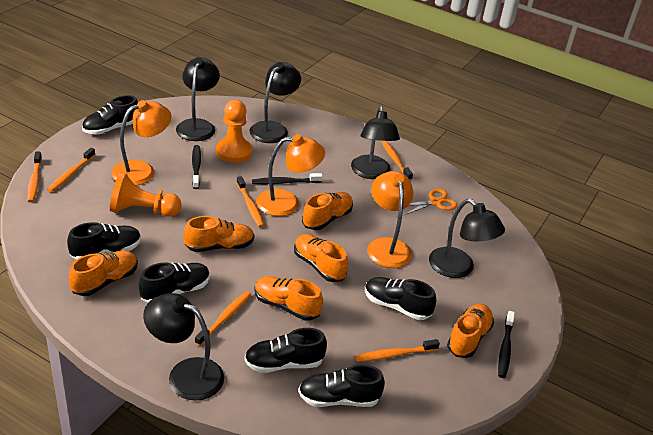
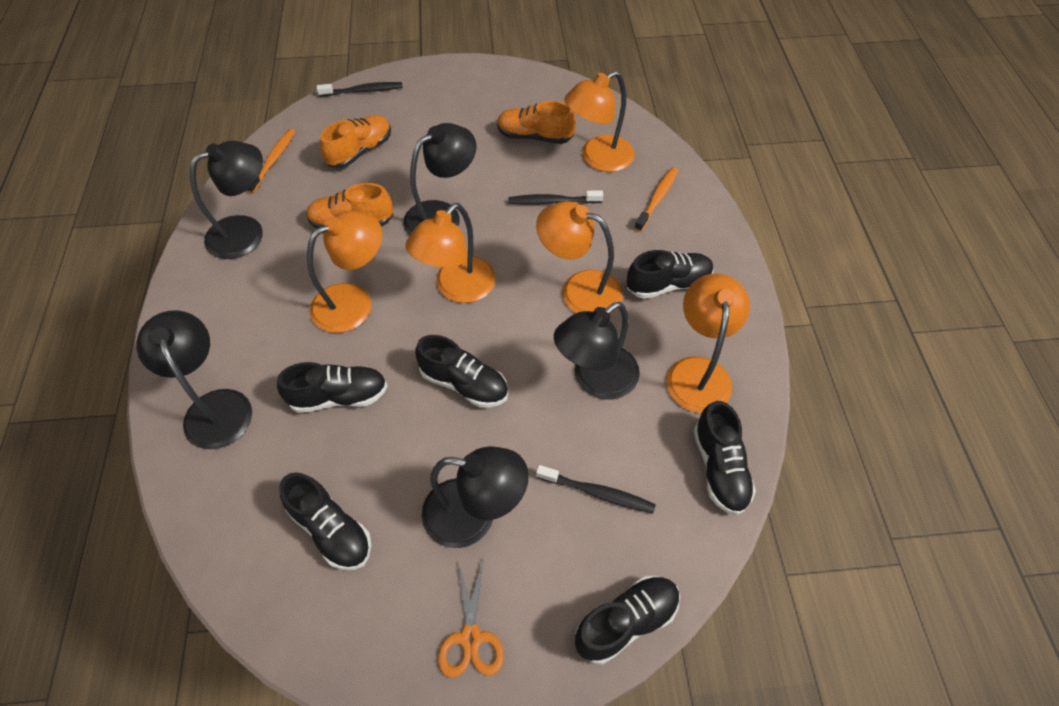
orange lamp: [111,100,171,186] [256,134,325,216] [367,171,414,268] = 3 -> [307,211,382,333] [406,203,496,303] [536,201,623,314] [564,71,635,172] [666,274,750,413] = 5
orange pawn: [110,172,182,217] [216,100,252,163] = 2 -> none = 0
orange shoe: [69,250,138,296] [184,216,254,252] [254,276,323,321] [294,234,348,282] [302,192,353,230] [447,304,494,358] = 6 -> [306,183,394,228] [320,115,391,168] [497,101,576,144] = 3
orange toothbrush: [27,152,42,203] [47,148,95,192] [195,291,251,346] [236,176,264,227] [355,339,440,362] [381,141,413,181] = 6 -> [247,129,295,193] [635,167,678,232] = 2

